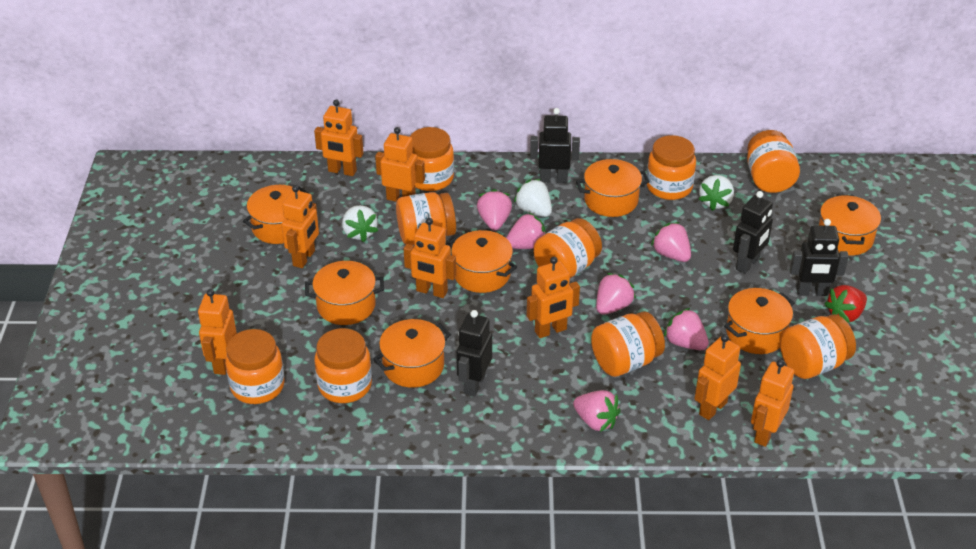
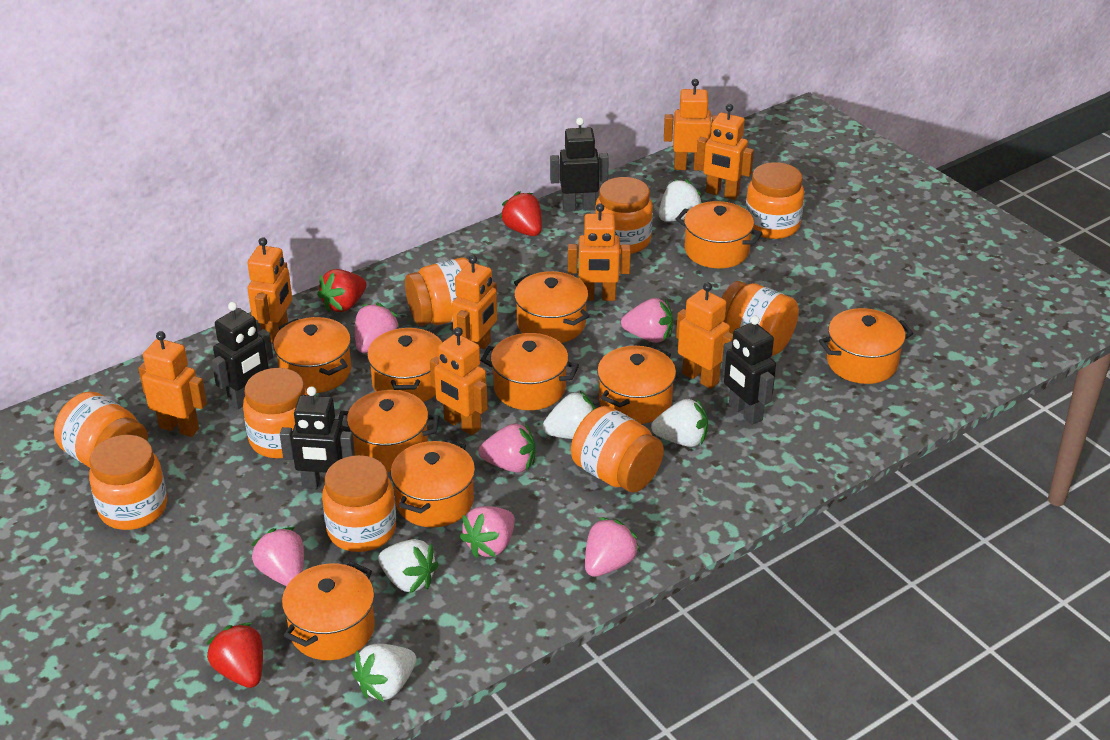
orange pot: [243,185,310,244] [305,261,384,325] [373,319,451,388] [448,230,517,293] [576,159,650,217] [724,288,795,354] [819,194,881,256] = 7 -> [273,317,351,393] [282,561,375,660] [338,390,440,472] [367,327,442,402] [390,439,475,527] [480,333,579,410] [514,271,590,343] [597,346,676,424] [676,201,763,268] [819,308,913,384] = 10
red strawberry: [824,285,867,323] = 1 -> [206,623,263,688] [317,269,366,312] [500,191,542,236] = 3
white strawberry: [342,205,378,242] [514,179,552,217] [698,175,734,211] = 3 -> [352,644,416,702] [378,539,439,593] [542,391,596,439] [651,399,708,447] [659,179,702,222] = 5

